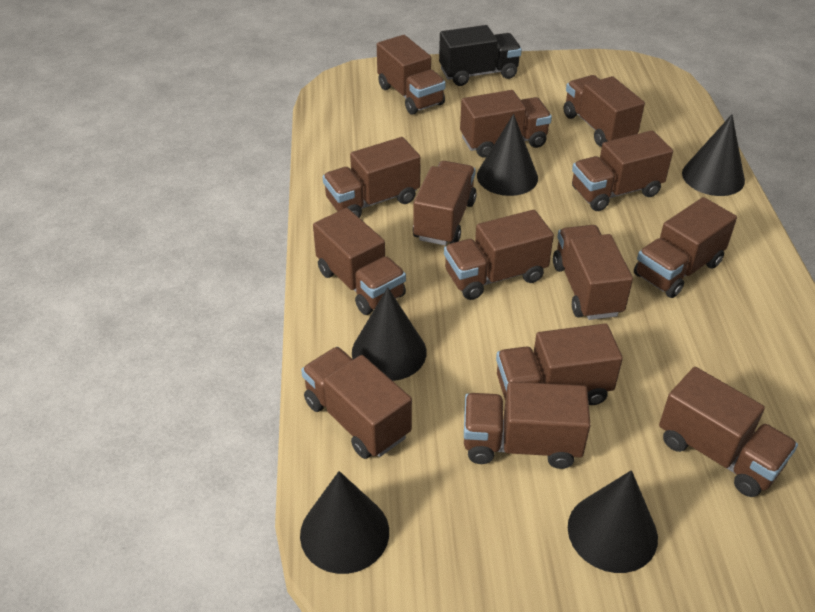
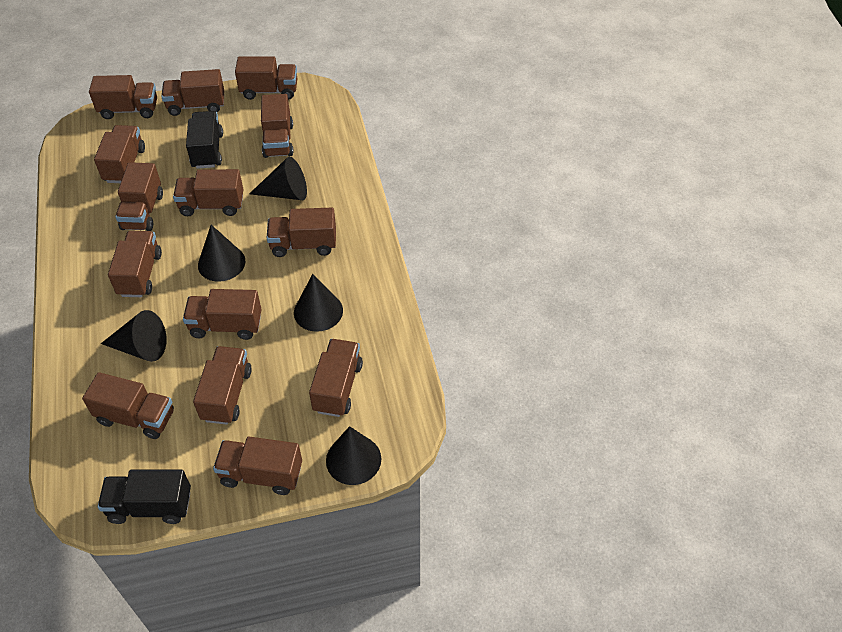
black truck: [439,25,522,86] = 1 -> [98,469,191,524] [186,111,223,169] = 2

